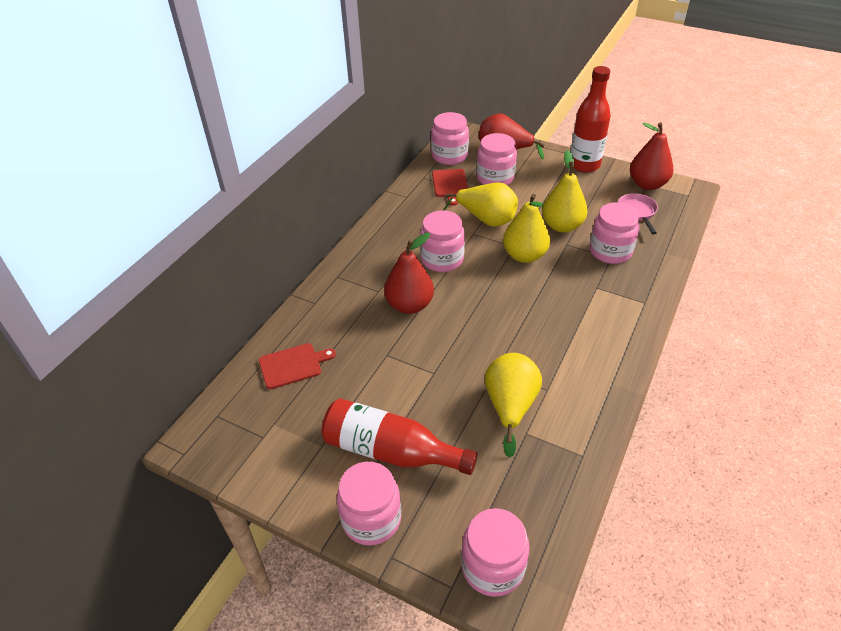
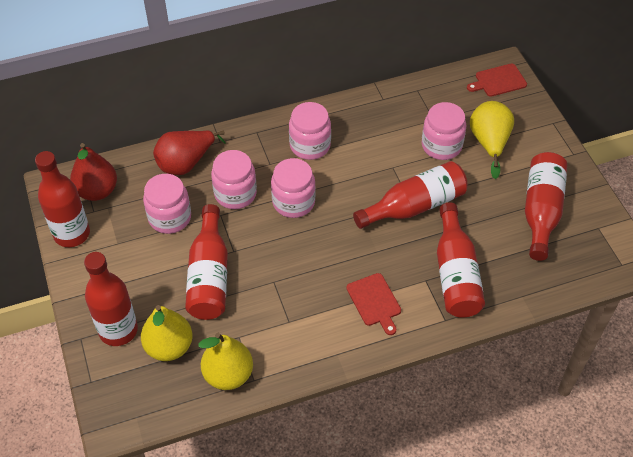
pink jar: [337,462,401,546] [420,210,465,272] [431,112,469,165] [461,508,530,597] [477,133,517,185] [589,202,640,264] = 6 -> [143,174,191,234] [211,150,257,209] [271,158,316,218] [289,102,331,160] [422,102,466,160] = 5
pink pan: [618,193,658,234] = 1 -> none = 0
red bottle: [322,398,478,475] [571,66,611,173] = 2 -> [35,151,90,247] [84,252,138,346] [185,204,228,320] [353,161,468,229] [437,202,485,318] [525,152,567,261] = 6
red pear: [384,233,434,314] [479,113,545,159] [630,122,673,190] = 3 -> [70,143,117,201] [153,130,226,175] = 2
yellow pear: [444,182,518,227] [485,353,542,457] [503,194,550,263] [542,150,587,233] = 4 -> [141,305,193,361] [198,333,253,390] [470,101,514,179] = 3

